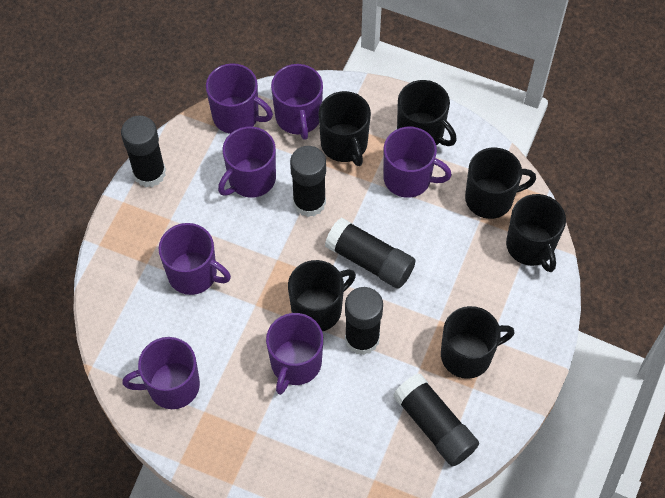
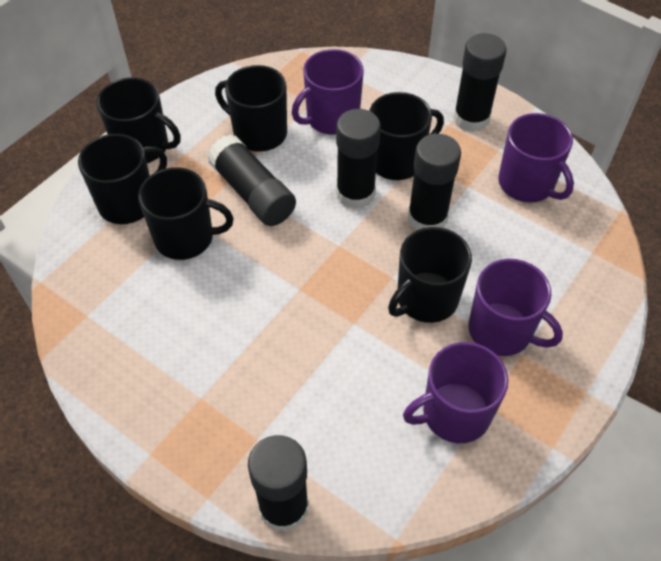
purple mug: [122,337,200,409] [159,223,231,295] [206,63,273,134] [218,126,276,198] [266,313,323,395] [271,64,323,140] [383,127,452,198] = 7 -> [292,49,364,135] [403,342,508,443] [468,259,563,356] [498,113,574,203] = 4

